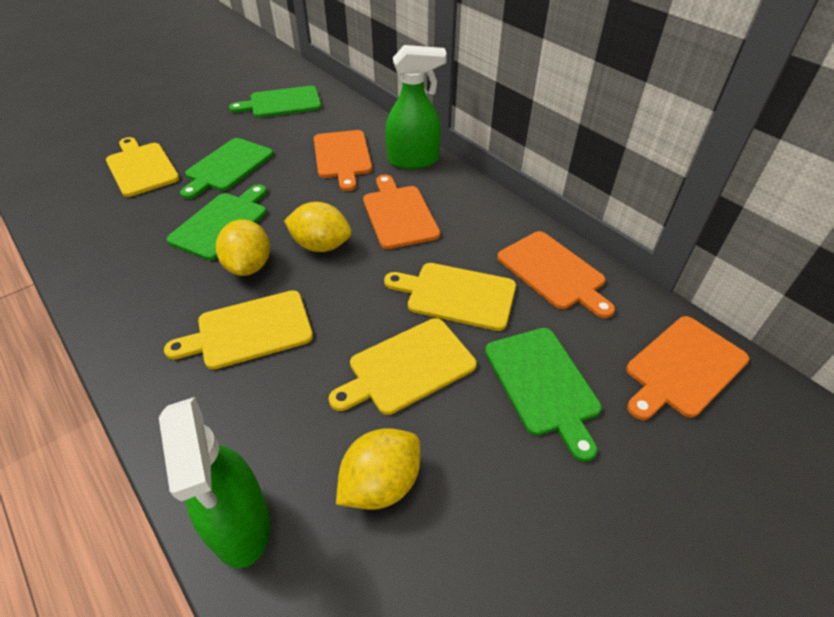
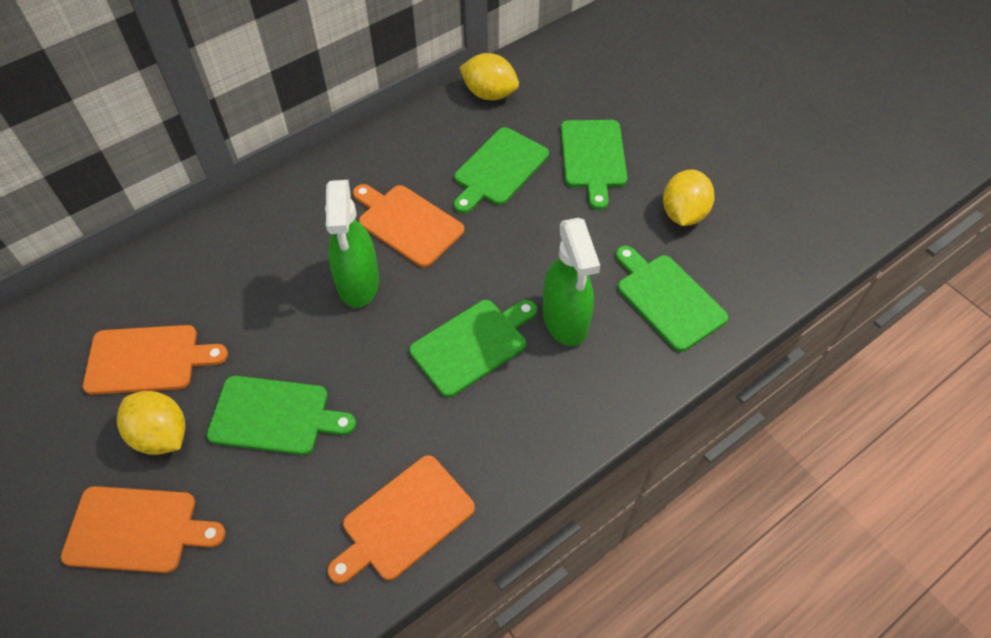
green cutting board: [167,184,267,260] [180,138,273,199] [229,86,321,118] [485,328,602,462] = 4 -> [207,376,356,455] [409,300,537,397] [454,127,549,214] [561,120,627,210] [616,246,728,352] = 5
yellow cutting board: [106,137,180,197] [164,290,313,370] [329,318,477,415] [384,263,516,331] = 4 -> none = 0

